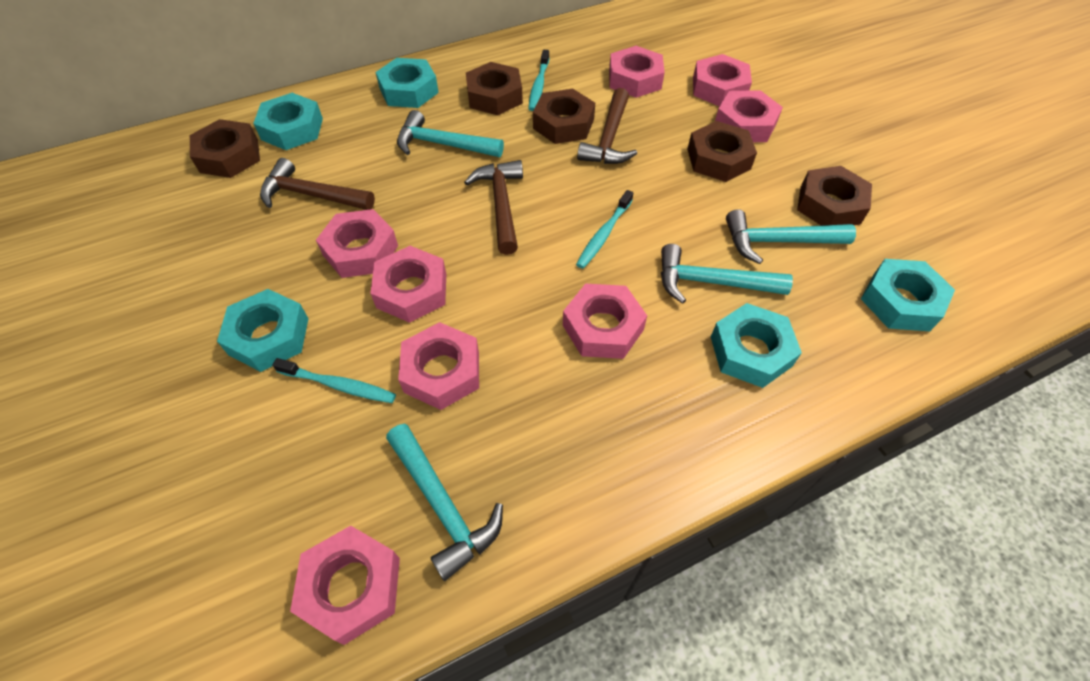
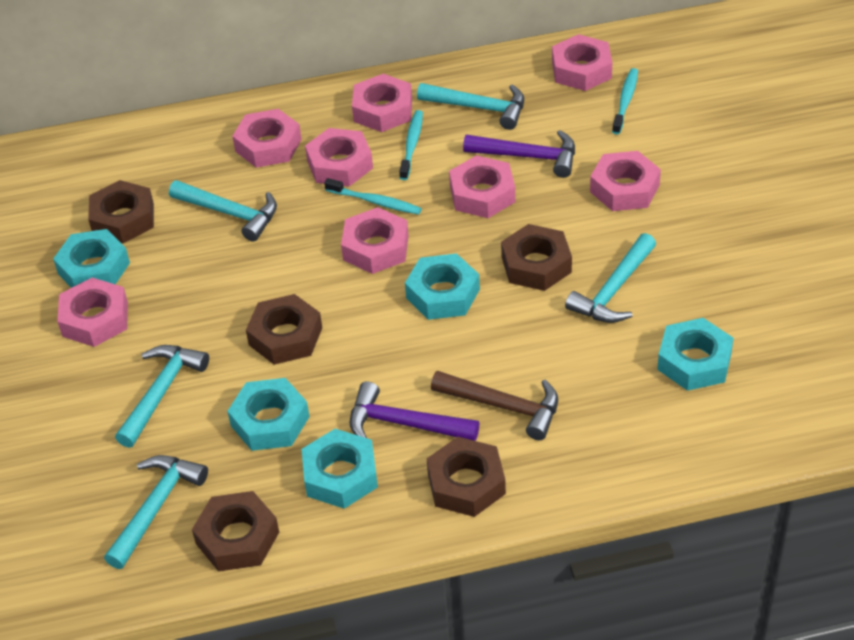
brown hammer: [260,158,375,210] [464,160,523,255] [577,88,637,164] = 3 -> [431,371,558,440] = 1
purple hammer: none = 0 -> [350,381,479,441] [463,130,575,178] = 2
turquoise hammer: [386,424,503,581] [397,110,504,157] [661,244,793,304] [726,209,856,264] = 4 -> [104,455,208,569] [115,345,209,448] [169,180,277,241] [417,83,524,130] [565,233,656,323] = 5

